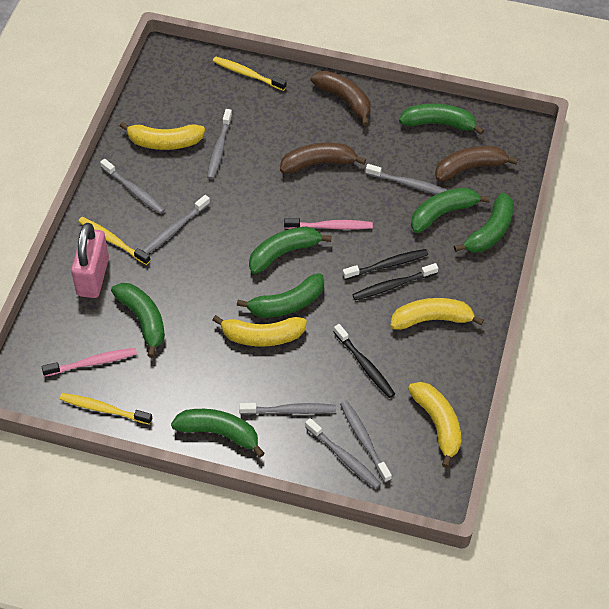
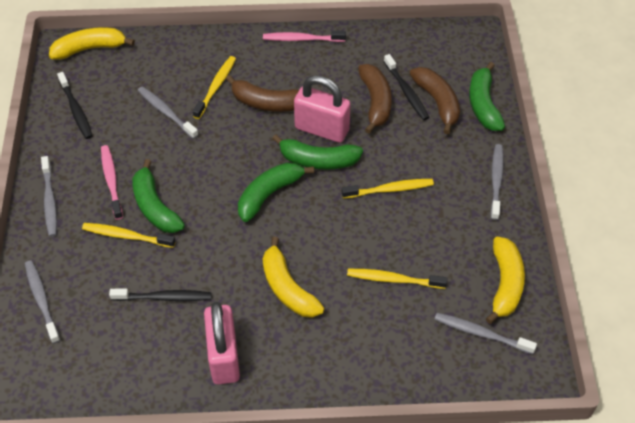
green banana: [111,283,165,358] [171,409,265,458] [237,273,324,318] [249,226,331,274] [399,103,484,135] [411,187,490,233] [454,193,514,253] = 7 -> [132,159,185,233] [238,162,315,222] [272,134,363,170] [469,62,505,131] = 4
grey toothbrush: [100,159,165,214] [142,195,210,254] [207,109,232,179] [239,403,336,415] [305,418,381,489] [340,400,392,483] [365,164,447,194] = 7 -> [25,260,60,344] [41,156,57,237] [138,86,199,139] [434,313,537,354] [490,144,504,220] = 5
pink padlock: [71,223,109,298] = 1 -> [204,301,240,385] [294,75,351,143] = 2
yellow banana: [120,122,205,150] [212,315,307,347] [390,298,484,330] [408,382,461,468] = 4 -> [49,27,135,60] [263,237,324,318] [486,237,525,324] = 3
yellow toothbrush: [60,393,152,425] [78,217,150,265] [213,57,287,91] = 3 -> [82,223,176,248] [193,56,236,119] [342,179,434,199] [347,269,447,289] = 4

